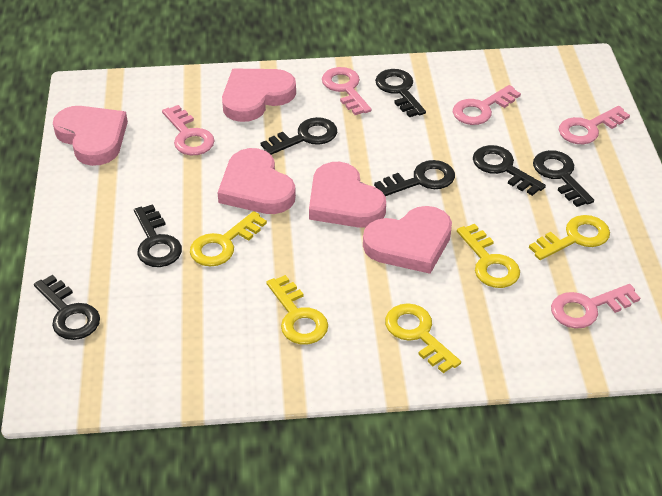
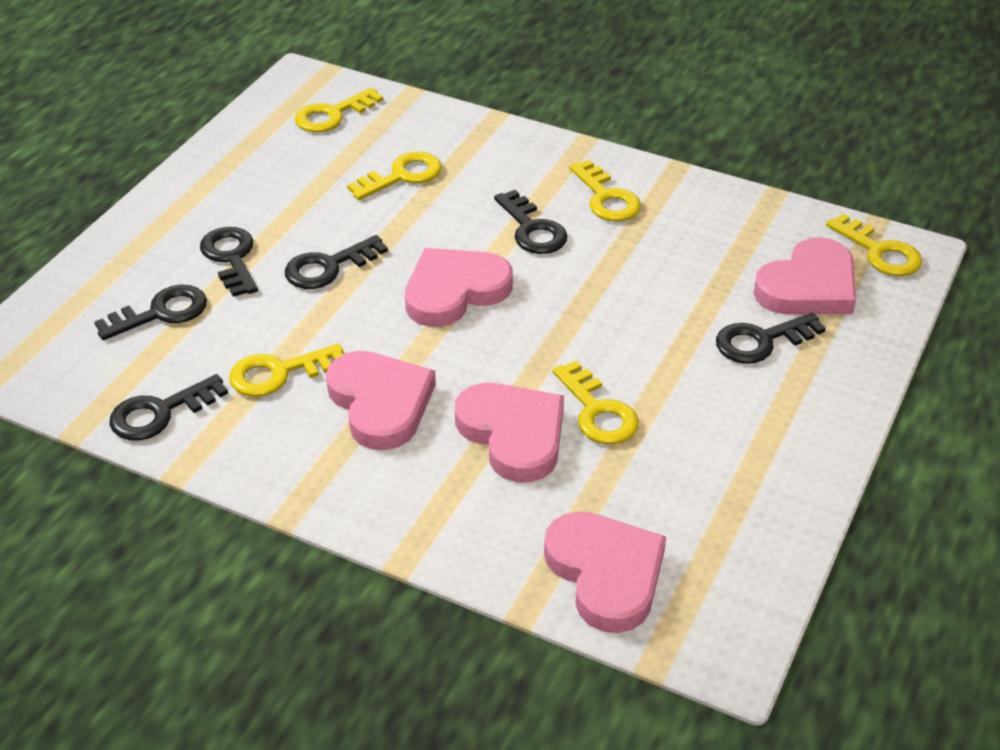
black key: [34,275,100,340] [134,204,182,267] [261,117,337,155] [374,160,455,196] [375,69,426,117] [473,145,546,196] [533,150,594,207] = 7 -> [95,285,207,340] [109,374,228,441] [200,227,258,297] [285,235,388,289] [494,190,568,254] [716,313,826,364] = 6
pink key: [162,105,215,155] [322,67,371,115] [453,85,521,125] [551,284,640,329] [559,106,630,144] = 5 -> none = 0
yellow key: [190,211,267,267] [266,275,328,345] [385,303,461,373] [457,224,520,288] [529,215,610,260] = 5 -> [229,344,343,397] [295,87,383,132] [347,152,442,200] [552,361,639,444] [569,160,641,221] [826,213,922,276] = 6

